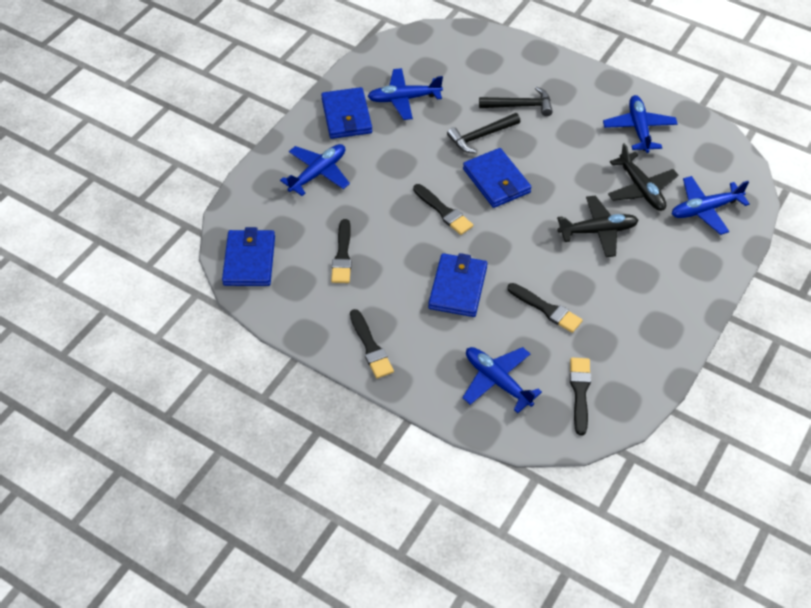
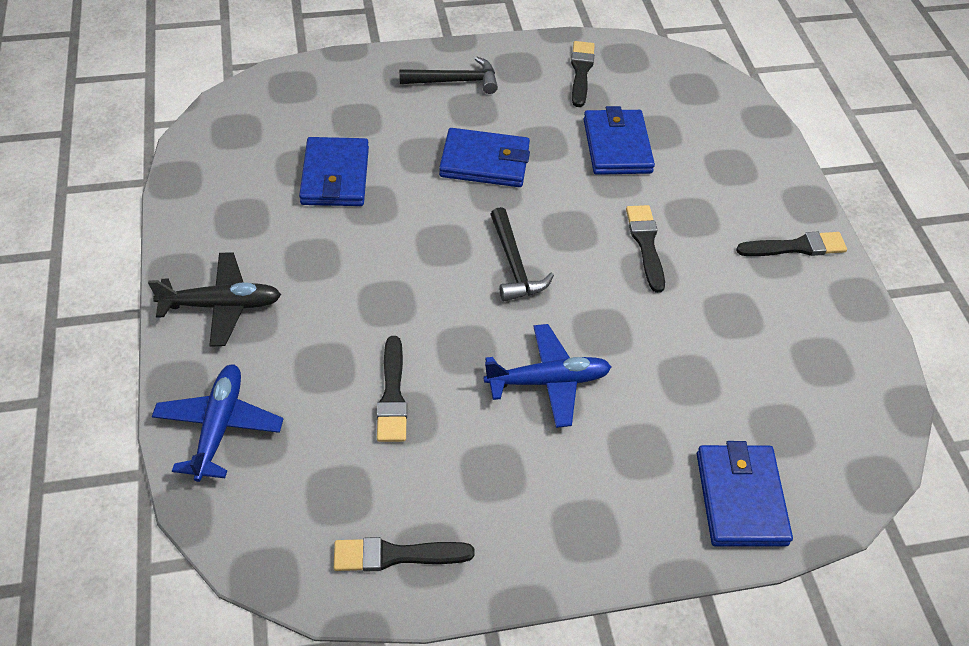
black plane: [557,195,639,257] [608,143,679,211] = 2 -> [148,252,281,347] = 1
blue plane: [280,144,350,196] [367,68,443,120] [462,347,542,413] [603,95,678,153] [672,176,750,235] = 5 -> [152,364,283,482] [484,324,611,428] = 2

